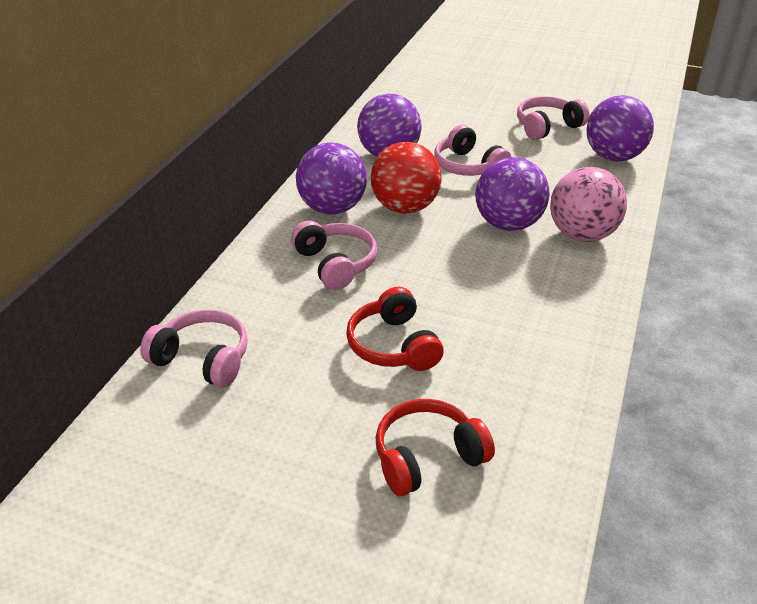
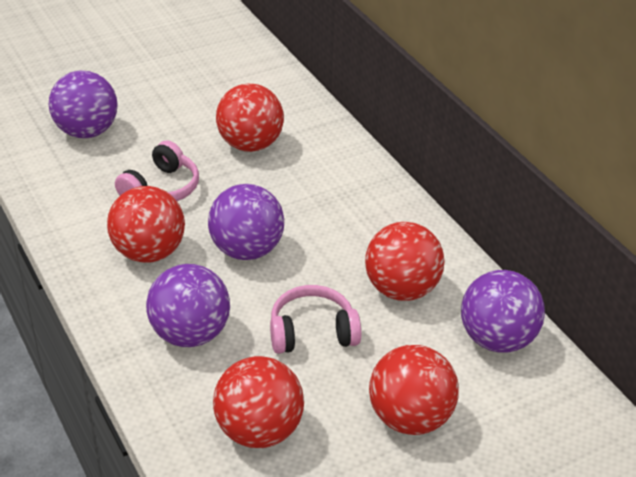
pink ball: [550,167,627,242] = 1 -> none = 0
pink headphones: [140,310,248,388] [291,220,377,290] [434,125,511,176] [517,96,590,140] = 4 -> [115,141,199,201] [270,285,361,354] = 2
red ball: [371,142,442,214] = 1 -> [107,186,185,263] [213,356,304,448] [216,84,284,152] [365,222,445,301] [369,345,459,435] = 5
red headphones: [346,286,444,371] [375,399,495,496] = 2 -> none = 0

